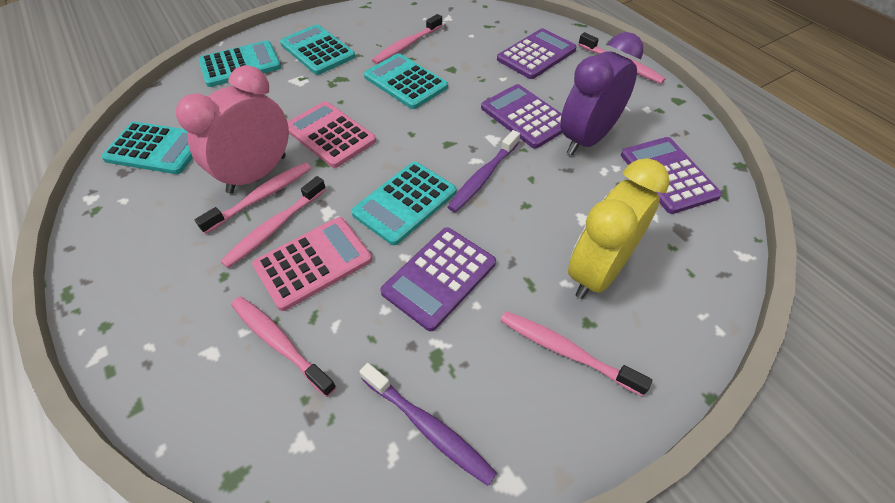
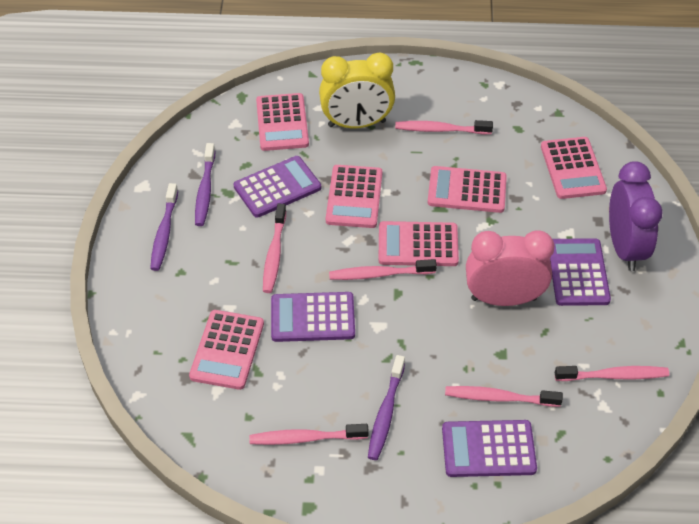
pink calculator: [252,217,372,311] [287,101,376,168] = 2 -> [189,310,264,390] [256,93,309,151] [326,165,382,228] [378,221,459,266] [428,166,507,213] [541,137,607,199] = 6
purple toothbrush: [359,363,497,486] [448,130,520,213] = 2 -> [150,183,178,271] [195,143,215,226] [368,355,405,460] = 3
turquoise calculator: [101,122,193,174] [199,40,281,87] [280,24,355,75] [351,162,456,245] [364,53,448,109] = 5 -> none = 0

